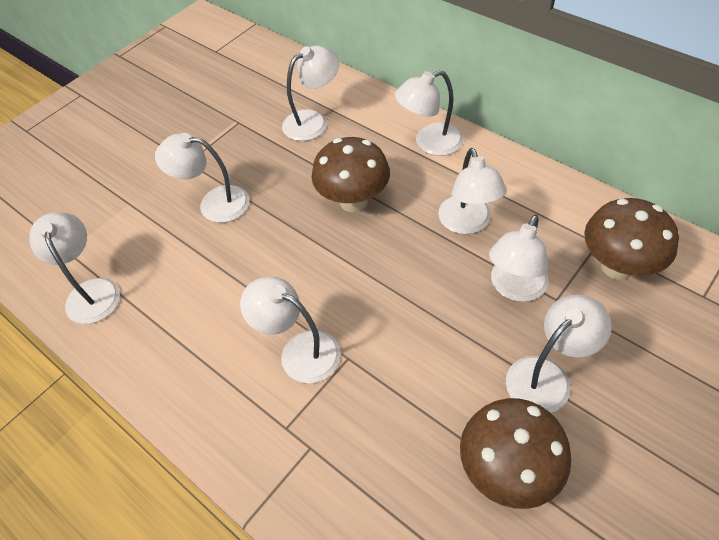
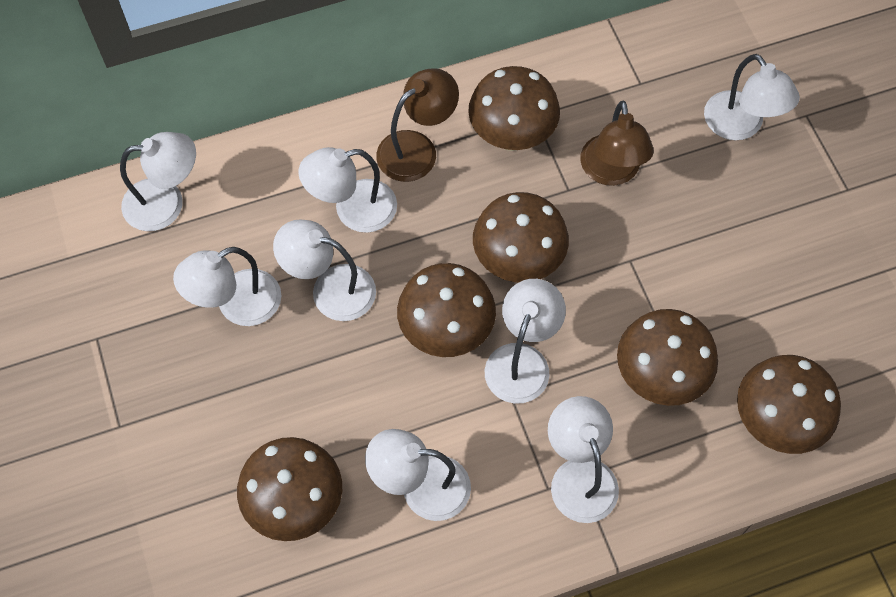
brown lamp: none = 0 -> [376,68,459,182] [580,101,654,186] = 2
brown mushroom: [311,137,390,212] [460,398,571,509] [584,198,679,280] = 3 -> [237,437,342,541] [397,263,496,357] [468,66,560,151] [473,192,569,282] [617,309,718,406] [737,355,841,454] = 6

